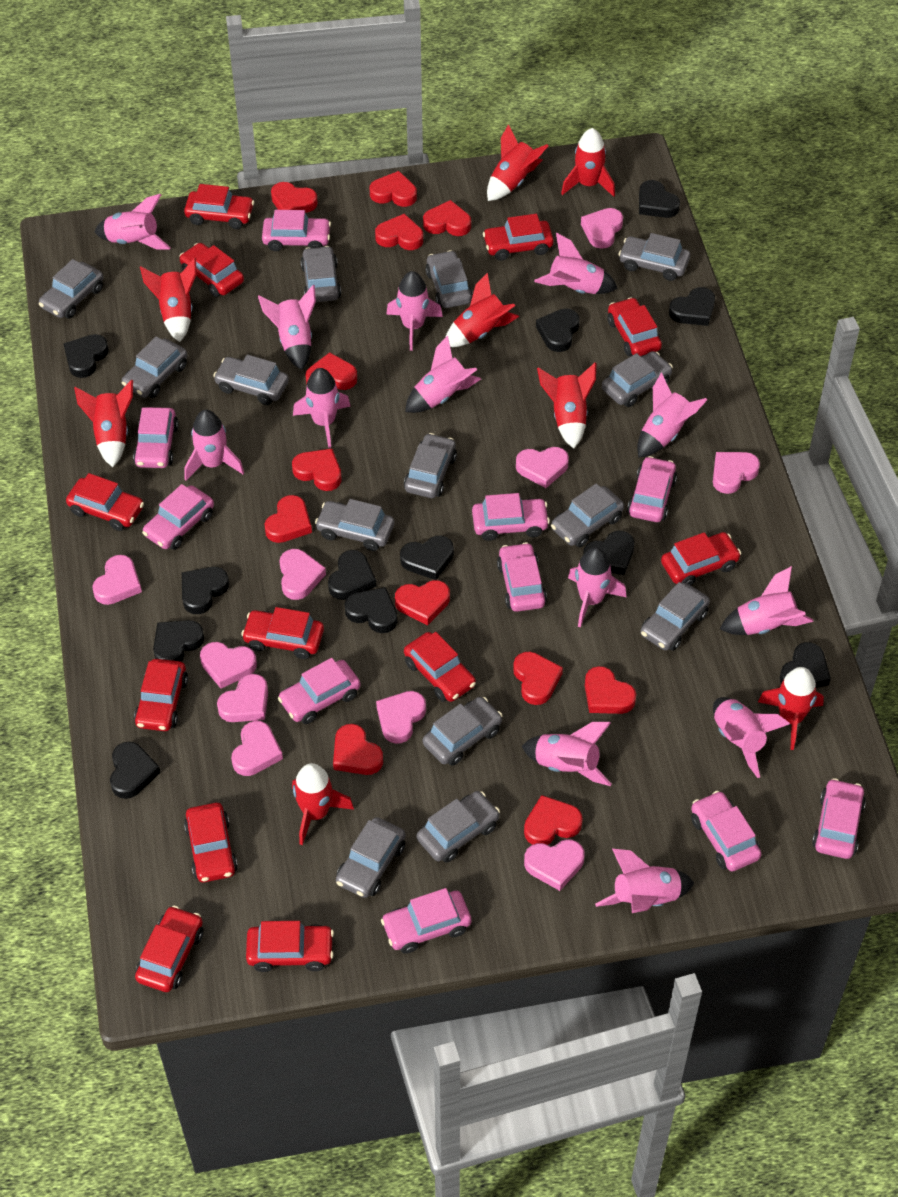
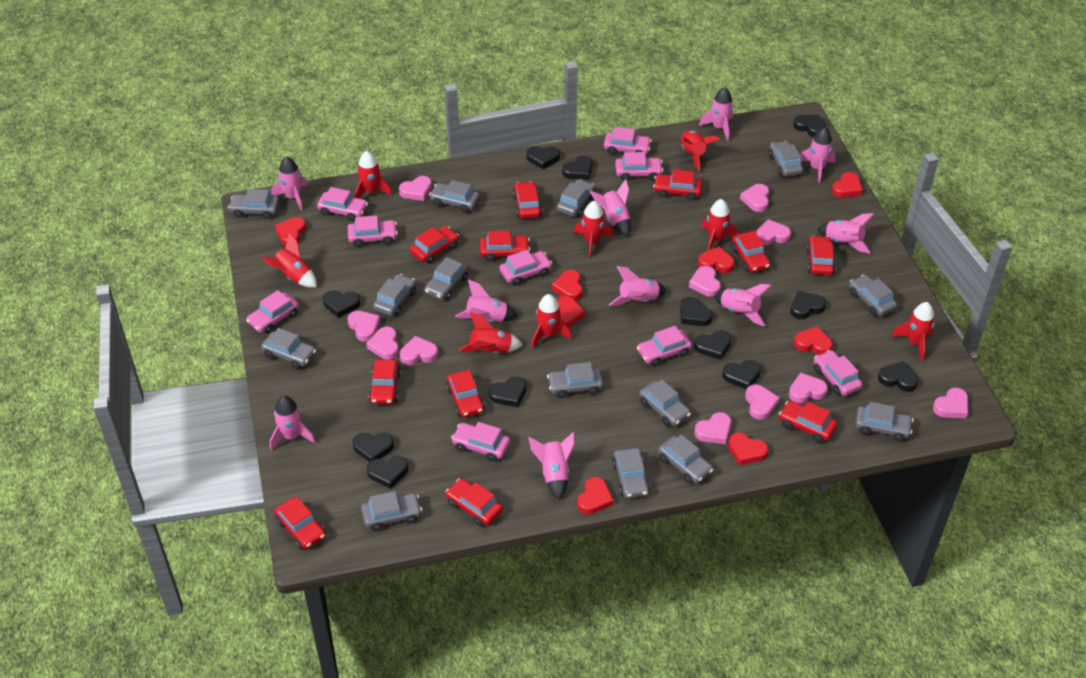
pink car: [133,407,179,468] [142,484,214,550] [262,210,331,251] [278,658,361,724] [381,888,471,954] [472,493,550,541] [497,542,547,612] [627,456,677,522] [691,791,761,871] [812,778,866,859] = 10 -> [246,290,299,334] [317,187,368,221] [348,215,398,247] [451,422,510,462] [500,250,552,286] [604,127,652,155] [615,152,663,181] [637,326,692,366] [814,350,862,396] = 9
pink heart: [92,555,142,605] [200,642,257,688] [217,674,268,722] [231,721,283,776] [279,549,326,600] [376,691,426,744] [516,447,569,488] [524,839,585,891] [581,208,623,249] [713,452,760,494] = 10 -> [347,311,381,342] [366,327,399,360] [399,176,432,201] [400,336,438,365] [689,266,721,297] [694,412,731,444] [740,184,769,212] [745,384,780,420] [756,219,791,245] [789,373,828,403] [933,388,968,418] = 11
pink rocket: [94,194,171,249] [184,410,244,481] [258,285,316,370] [293,368,351,448] [386,271,443,351] [405,335,481,413] [522,722,612,786] [534,233,618,294] [568,547,627,628] [595,849,694,913] [637,372,707,458] [713,697,790,778] [720,566,814,635] = 13 -> [270,396,316,450] [271,156,307,211] [455,279,518,322] [528,431,575,500] [590,179,631,237] [609,266,666,306] [699,87,733,141] [714,284,772,326] [800,128,836,183] [817,213,874,254] = 10
red car: [66,473,144,531] [134,659,188,731] [135,906,203,992] [180,243,244,297] [184,184,254,229] [184,803,238,882] [241,607,324,659] [246,921,334,972] [404,632,476,702] [483,214,554,261] [607,297,662,357] [661,532,741,585] = 12 -> [274,497,326,549] [368,360,401,404] [410,226,459,264] [445,478,503,527] [446,370,485,417] [480,230,530,261] [513,181,542,219] [653,170,702,200] [731,231,770,272] [779,401,838,443] [806,236,835,275] = 11
red heart: [264,495,312,543] [271,182,318,213] [292,449,342,491] [305,352,357,390] [333,724,383,775] [370,171,417,207] [375,214,423,250] [395,580,450,625] [423,200,471,236] [513,652,563,705] [524,795,583,845] [585,666,636,714] = 12 -> [275,217,306,246] [552,270,583,301] [557,296,585,327] [577,477,614,514] [698,247,735,273] [728,432,769,465] [794,326,833,355] [832,172,863,198] = 8

